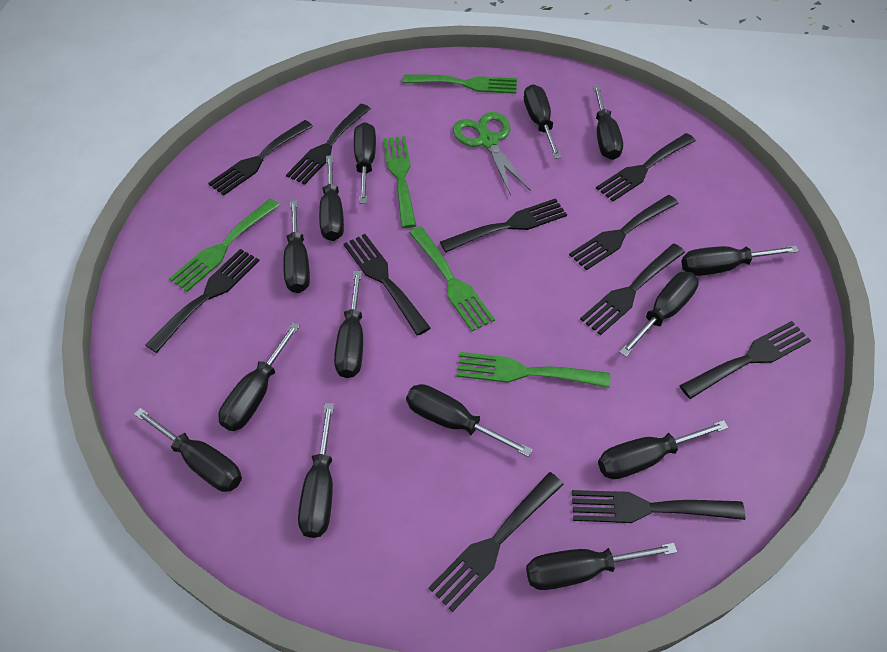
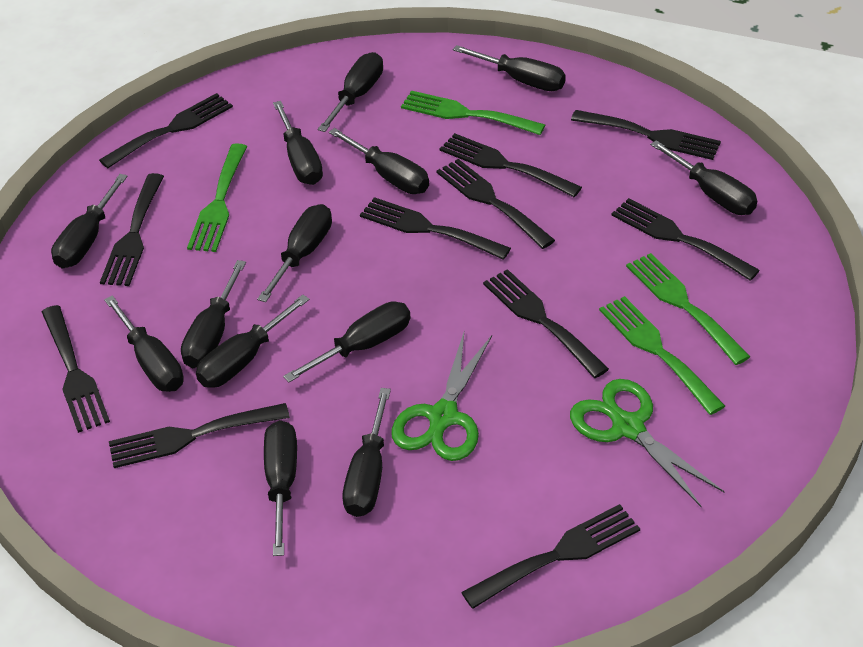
black screwdriver: [134,408,242,492] [218,322,300,431] [283,200,310,293] [298,403,334,538] [319,155,344,241] [334,271,363,378] [354,122,376,204] [406,384,533,457] [524,84,562,159] [526,543,677,590] [593,85,623,160] [598,420,729,479] [619,272,699,357] [681,245,799,276] = 14 -> [51,174,128,268] [104,295,184,392] [181,260,246,368] [196,294,310,388] [257,204,332,302] [264,420,297,556] [273,101,323,185] [283,302,411,382] [318,52,383,132] [329,128,429,194] [342,388,391,517] [453,45,566,91] [650,140,757,215] = 13
green fork: [169,199,280,292] [383,136,416,228] [403,75,517,94] [409,226,495,331] [457,352,610,388] = 5 -> [187,143,247,252] [401,90,545,135] [599,296,725,415] [626,253,751,365] = 4
green scissors: [453,112,531,196] = 1 -> [391,333,492,461] [570,379,725,507] = 2

